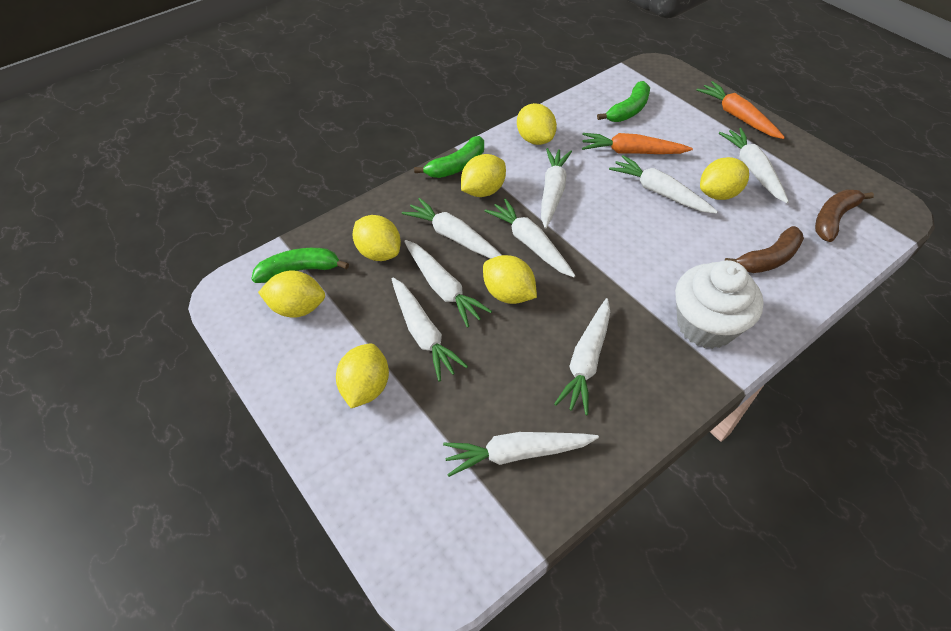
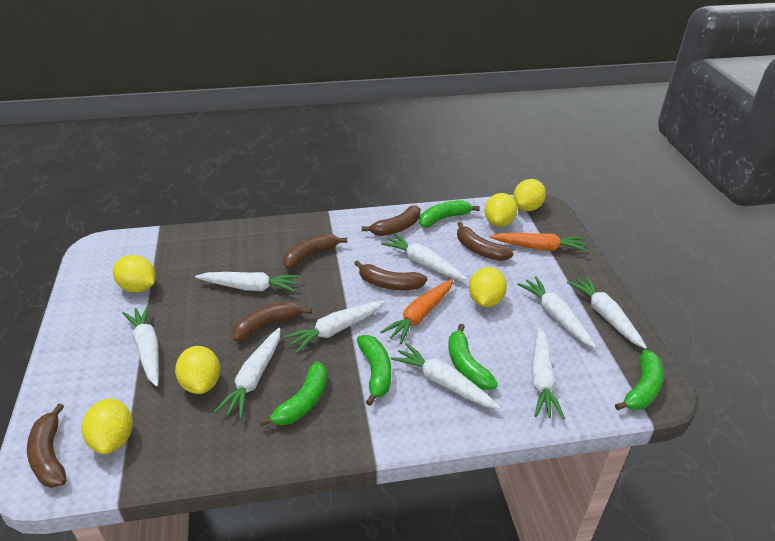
brown banana: [725,226,804,273] [815,190,874,242] = 2 -> [27,403,66,488] [232,301,311,342] [283,233,347,269] [354,260,427,290] [362,205,420,236] [457,222,513,261] = 6
green banana: [251,248,349,283] [414,136,484,178] [597,81,650,122] = 3 -> [259,361,327,426] [357,335,391,406] [419,200,480,227] [448,324,498,390] [615,350,663,410] = 5
white cupcake: [675,260,764,349] = 1 -> none = 0
yellow lemon: [258,270,325,318] [336,343,389,408] [353,215,401,261] [461,154,506,197] [483,255,537,304] [517,103,557,145] [700,157,749,200] = 7 -> [82,398,133,454] [113,255,155,292] [175,346,220,394] [469,267,507,307] [485,193,517,227] [513,179,546,211] = 6

